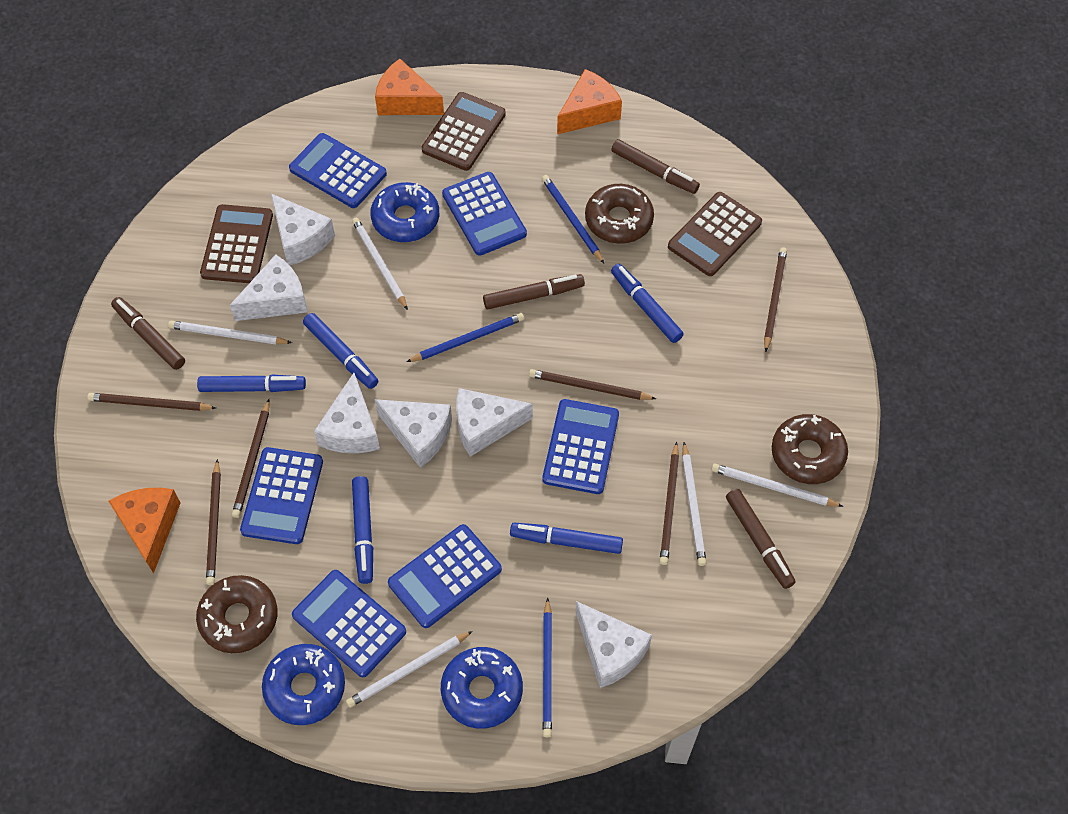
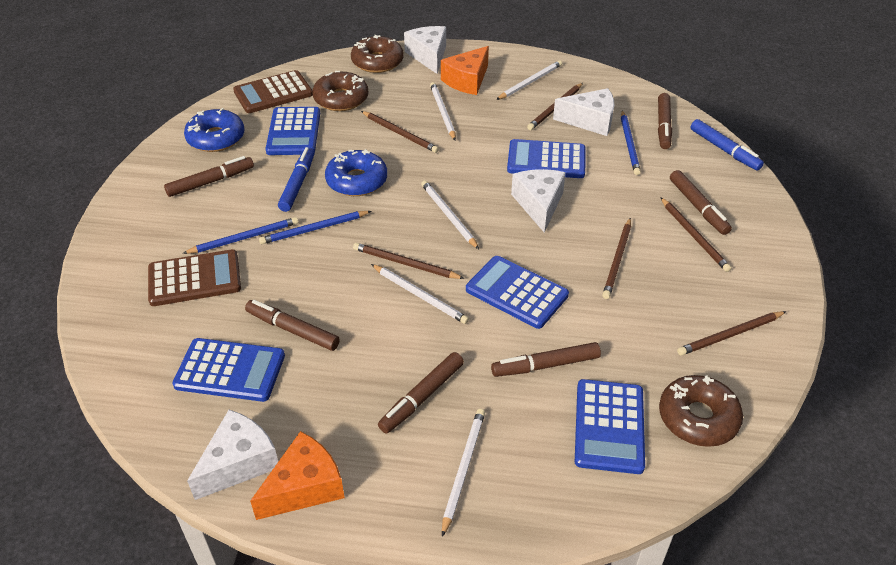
blue calculator: [240,447,323,544] [289,133,387,208] [292,570,406,677] [388,524,502,628] [442,172,527,256] [542,399,619,494] = 6 -> [172,338,285,402] [265,107,320,155] [466,256,569,329] [507,139,585,178] [575,379,645,474] = 5
blue donut: [262,644,345,725] [370,182,439,242] [441,647,523,729] = 3 -> [184,108,245,152] [325,149,387,196] = 2
blue marker: [197,375,306,392] [303,313,378,389] [352,476,373,584] [510,523,623,554] [611,264,684,343] = 5 -> [278,147,315,212] [690,119,764,171] = 2
brown calculator: [200,204,273,283] [422,92,506,171] [668,192,762,276] = 3 -> [148,249,241,306] [233,70,313,113] = 2
brown marker: [111,297,185,370] [483,274,585,309] [611,139,700,194] [726,489,796,589] = 4 -> [164,156,254,197] [245,300,340,351] [378,352,464,434] [491,342,601,377] [658,93,672,149] [670,170,732,235] = 6
orange cheese: [109,488,180,573] [375,59,444,115] [557,69,622,134] = 3 -> [250,431,345,520] [441,46,489,95] = 2
white cheese: [230,254,308,321] [271,194,335,265] [314,373,380,454] [374,399,452,468] [456,388,533,457] [575,601,652,688] = 6 -> [187,410,278,500] [404,26,446,74] [511,169,566,233] [553,88,614,136] = 4

